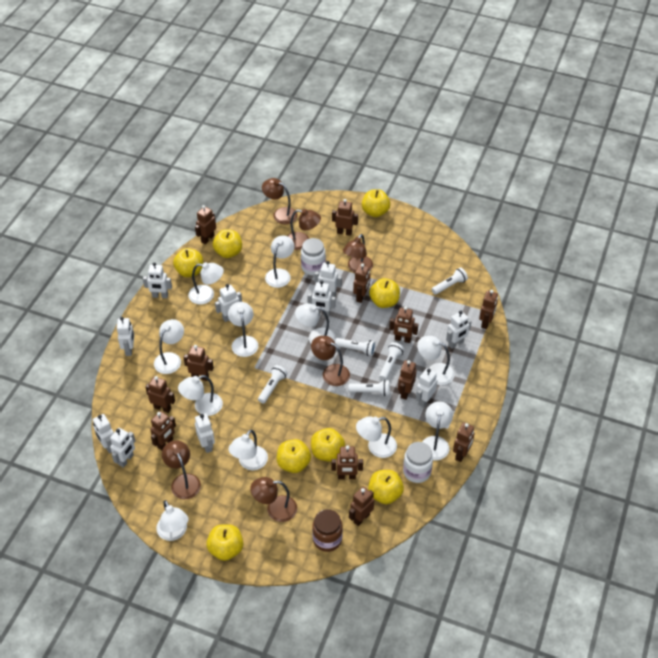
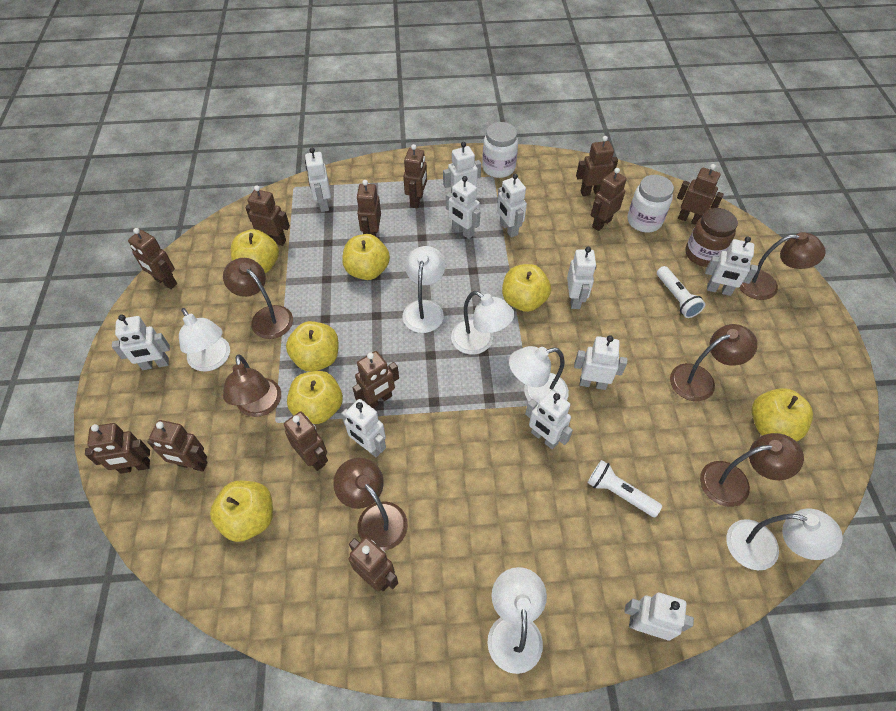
white flashlight: [258,365,287,404] [335,338,375,356] [349,380,390,396] [379,342,404,380] [432,267,468,295] = 5 -> [587,460,662,517] [657,266,705,318] = 2
white lamp: [154,319,184,374] [156,500,188,541] [178,375,223,416] [188,262,224,304] [228,302,258,357] [229,430,268,470] [265,236,295,288] [295,303,335,343] [356,416,397,458] [417,336,454,385] [422,401,453,460] = 11 -> [179,308,230,371] [403,246,445,333] [451,291,515,355] [487,567,547,674] [509,346,569,405] [726,509,843,570] = 6
white robot: [93,414,114,454] [110,428,135,468] [117,317,134,356] [143,262,172,298] [195,413,215,453] [215,284,242,322] [307,280,336,317] [315,261,342,297] [416,368,438,408] [446,311,472,349] = 10 -> [112,315,170,370] [305,148,331,212] [341,399,386,457] [443,142,481,193] [446,176,480,239] [497,173,527,238] [525,390,573,449] [567,247,596,309] [574,335,627,390] [624,593,694,640] [705,237,758,296] = 11
yellow apple: [173,248,203,277] [206,524,243,561] [213,229,242,258] [277,439,311,473] [311,428,345,462] [362,189,390,217] [368,470,404,504] [369,278,400,308] = 8 -> [210,481,273,542] [231,229,279,273] [286,321,338,372] [287,371,343,424] [342,234,390,280] [502,264,551,312] [752,388,813,442] = 7

